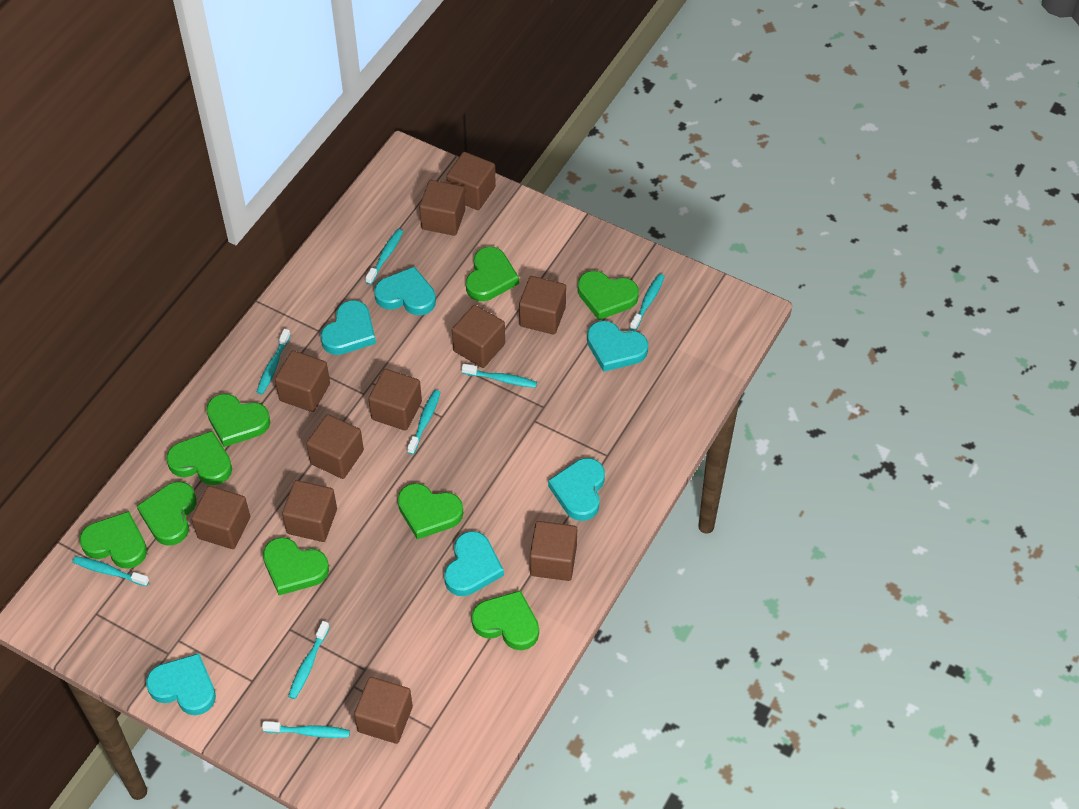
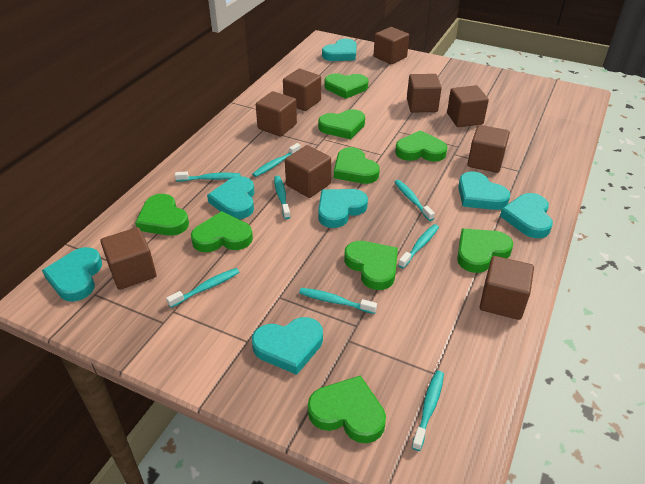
brown cube: [191,486,250,549] [275,350,330,412] [282,480,337,542] [306,414,364,479] [354,677,413,744] [368,369,422,431] [419,180,466,236] [446,152,496,210] [452,305,505,368] [519,276,566,335] [530,521,577,581] = 11 -> [100,227,156,290] [256,91,297,136] [283,69,321,111] [285,145,331,198] [374,27,409,64] [407,74,442,112] [447,85,489,127] [467,125,510,173] [480,256,534,320] = 9
turquoise heart: [146,653,216,715] [321,300,376,355] [374,266,436,315] [444,531,504,596] [548,458,605,521] [587,321,648,372] = 6 -> [42,247,102,302] [207,176,254,219] [252,317,323,375] [318,189,368,228] [322,39,357,61] [458,171,510,210] [500,193,553,238] = 7

